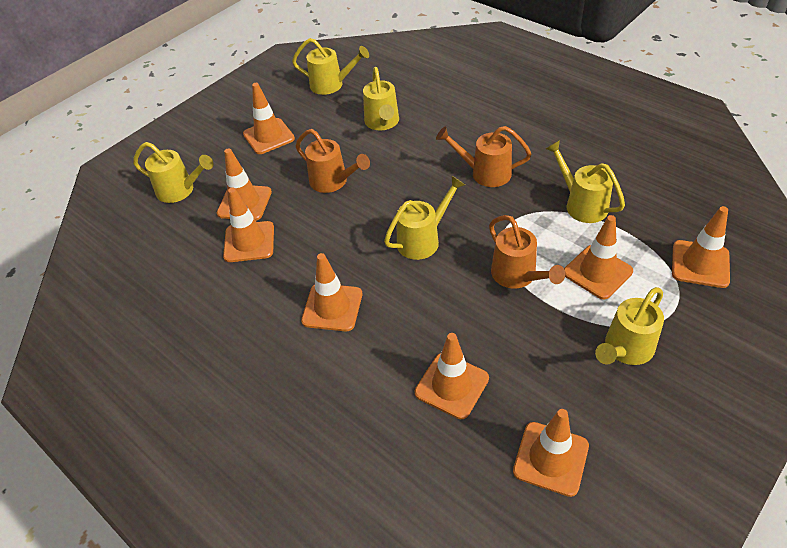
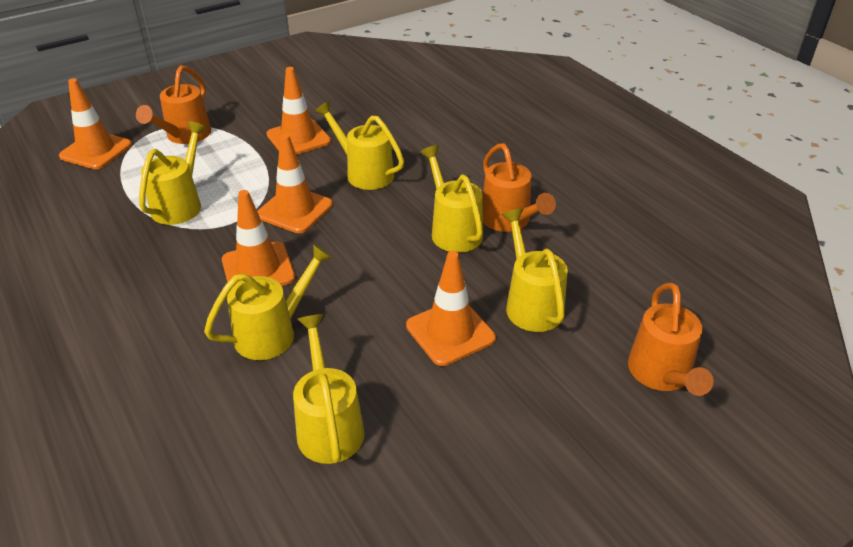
orange traffic cone: [217,148,272,221] [223,188,274,262] [243,83,295,154] [301,253,362,331] [414,333,489,419] [513,409,589,497] [564,215,633,299] [672,206,730,288] = 8 -> [59,78,132,169] [222,190,295,286] [257,134,333,233] [267,67,331,155] [406,251,496,366] = 5

